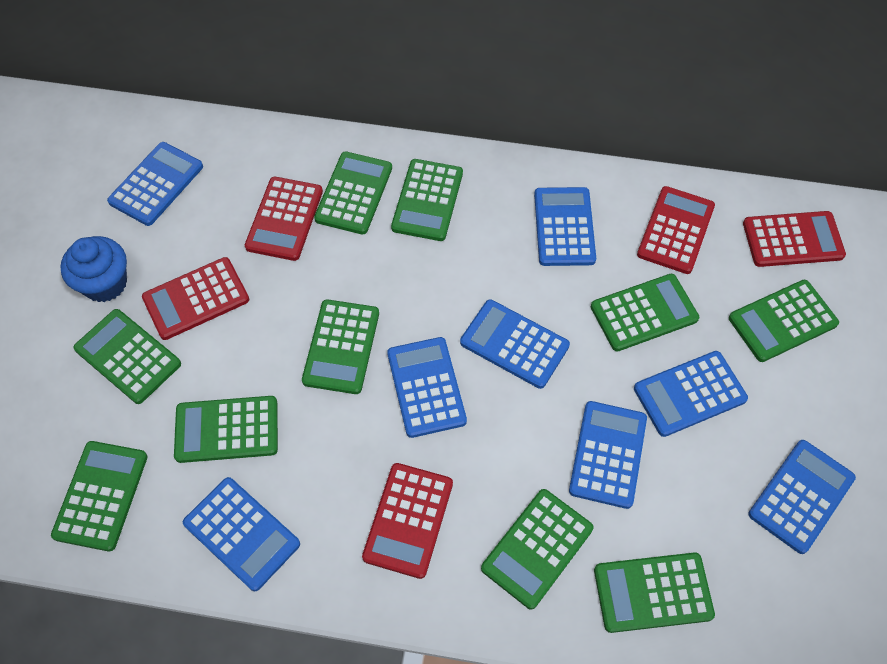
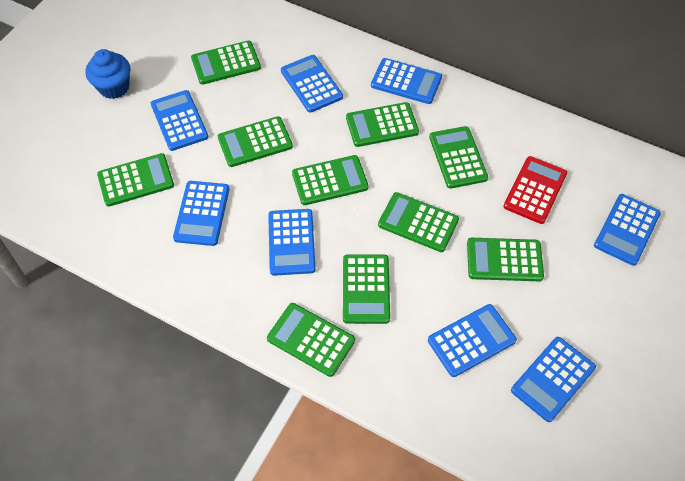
red calculator: [142,257,249,340] [245,177,323,261] [362,463,453,579] [637,186,715,274] [743,211,846,267] = 5 -> [503,156,567,224] = 1

